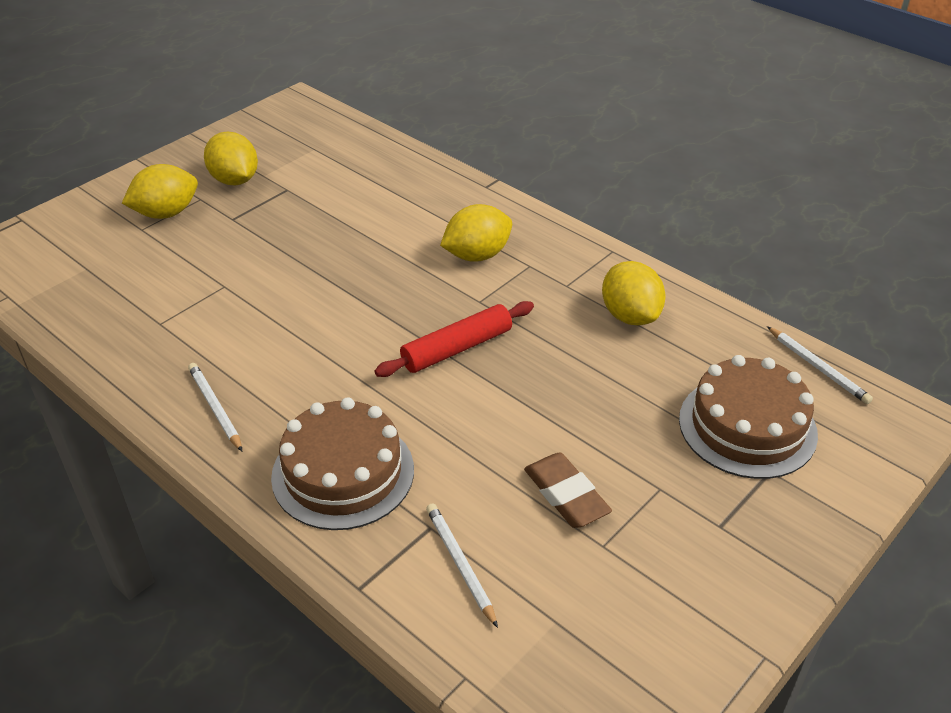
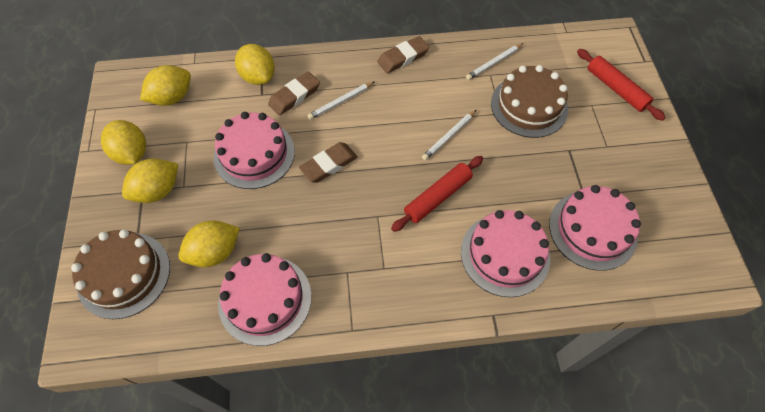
brown eraser: [524,453,612,528] = 1 -> [268,72,320,116] [299,142,358,183] [377,36,429,73] = 3
pink cake: none = 0 -> [214,112,295,189] [218,253,312,346] [461,210,550,297] [549,185,641,271] = 4
red rolling pin: [374,301,534,377] = 1 -> [391,156,483,232] [577,49,666,121] = 2
yellow lemon: [122,164,198,219] [204,132,258,185] [440,204,512,262] [602,261,666,325] = 4 -> [101,120,146,165] [122,159,178,203] [140,65,191,106] [179,221,240,267] [235,44,275,85] = 5

